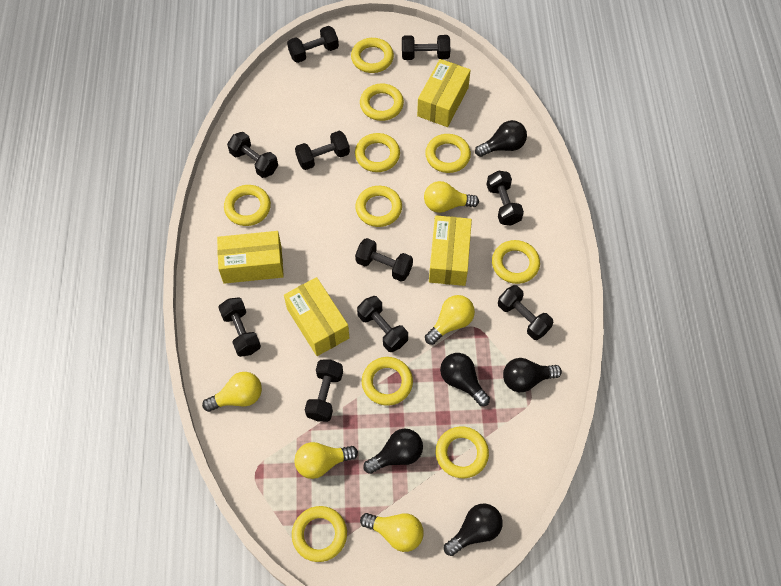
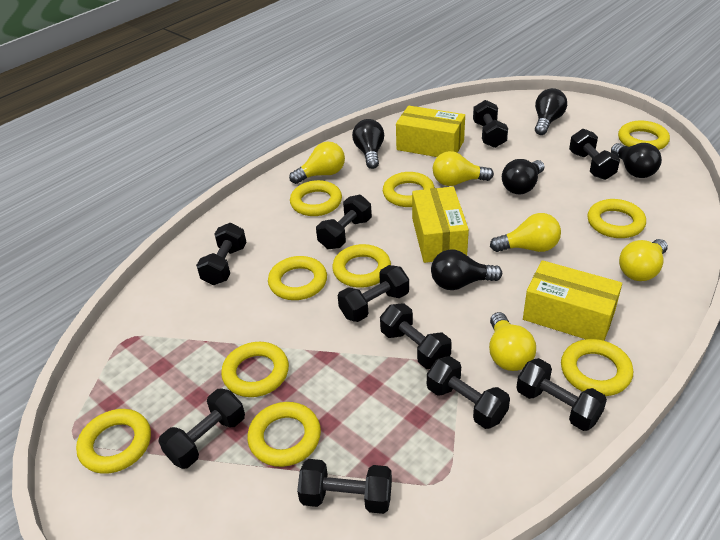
yellow box: [217,231,284,284] [284,277,349,356] [417,59,471,127] [429,215,472,286] = 4 -> [396,106,465,157] [412,187,469,263] [523,260,622,341] = 3

